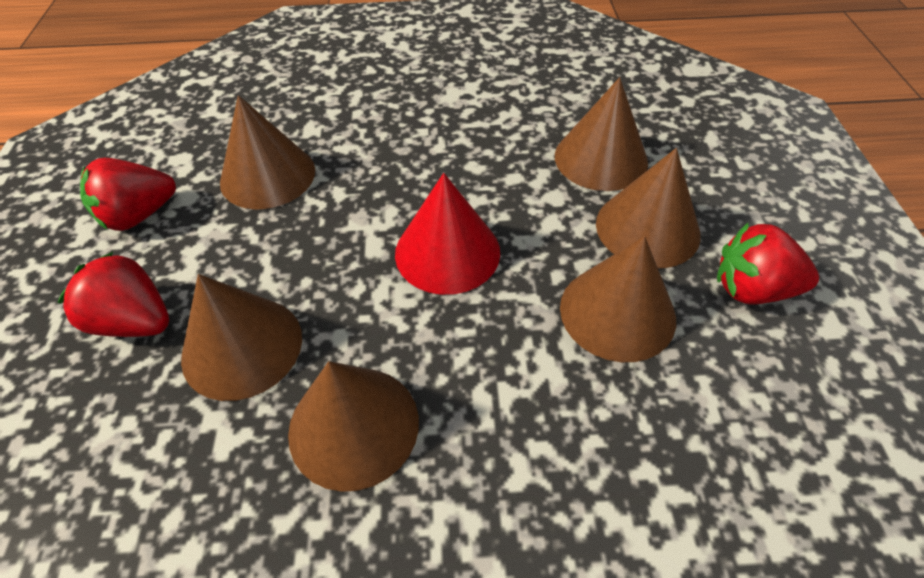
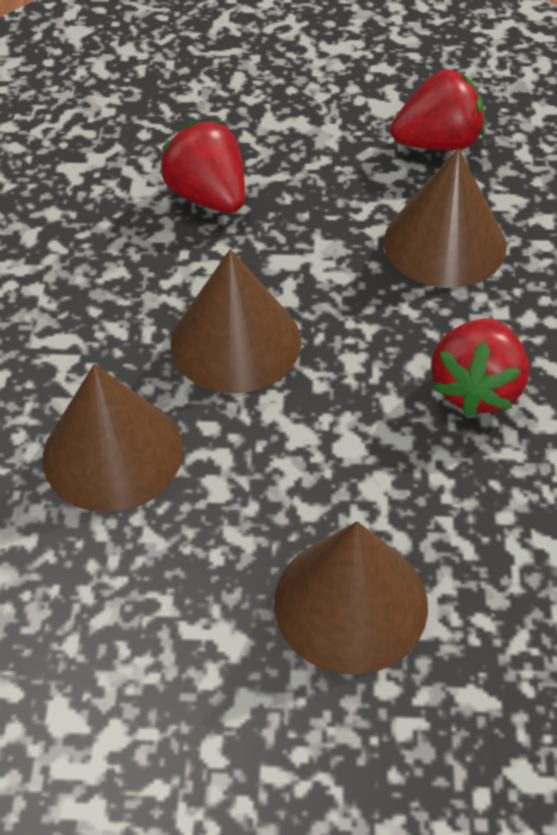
brown cone: [181,274,302,401] [220,95,315,210] [288,361,419,492] [555,77,648,191] [560,236,676,362] [596,148,701,268] = 6 -> [43,364,183,512] [171,249,301,393] [274,521,428,675] [384,148,507,288] = 4
red cone: [395,173,500,295] = 1 -> none = 0

